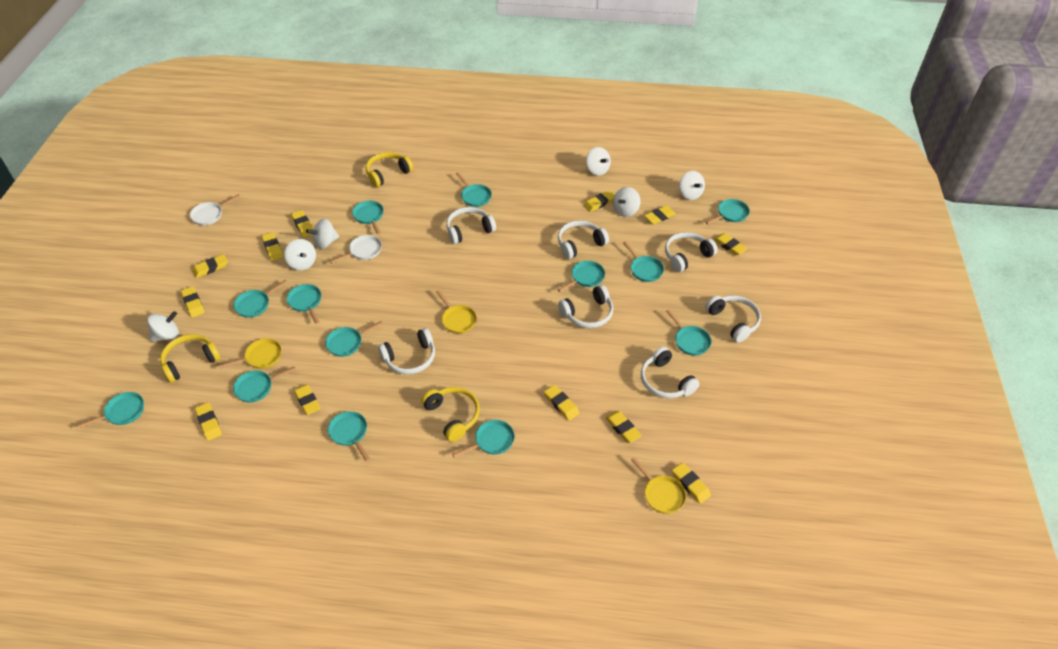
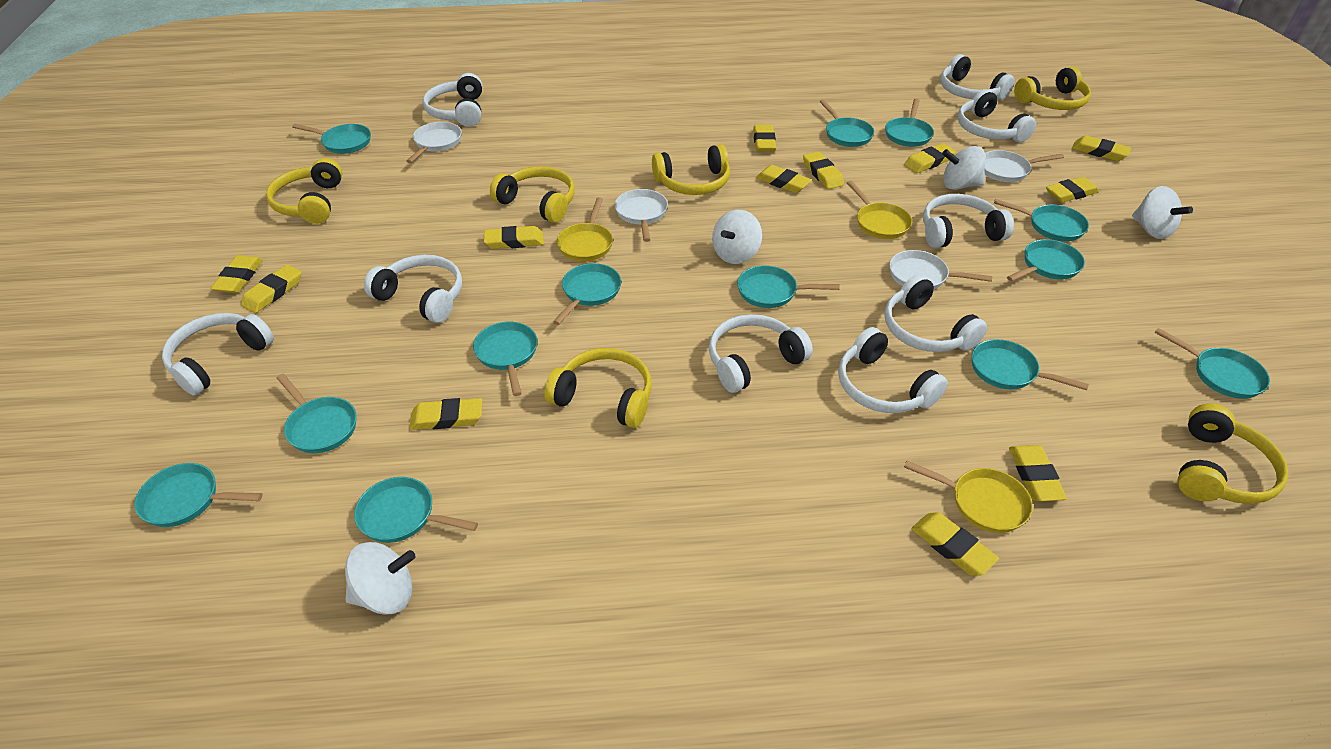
white headphones: [378,328,435,374] [446,207,496,244] [558,220,609,259] [558,285,613,328] [641,347,700,398] [665,232,718,272] [705,295,761,343] = 7 -> [162,313,274,395] [364,255,462,323] [423,73,482,127] [709,314,813,393] [838,327,948,413] [884,275,987,352] [923,194,1014,248] [941,54,1015,100] [958,89,1036,142] = 9
white pan: [190,194,241,225] [330,235,382,263] = 2 -> [407,122,462,163] [615,189,668,242] [889,250,992,289] [985,150,1064,182] = 4
white spinning top: [147,311,179,342] [284,239,316,270] [306,219,339,249] [586,147,611,176] [613,187,641,217] [679,171,705,200] = 6 -> [345,542,416,615] [712,210,762,264] [942,146,986,190] [1132,186,1193,239] = 4
yellow headphones: [160,334,221,383] [366,152,413,187] [421,387,480,442] = 3 -> [266,158,343,224] [490,166,575,223] [544,348,651,428] [652,144,730,195] [1014,67,1091,110] [1177,403,1289,504] = 6

